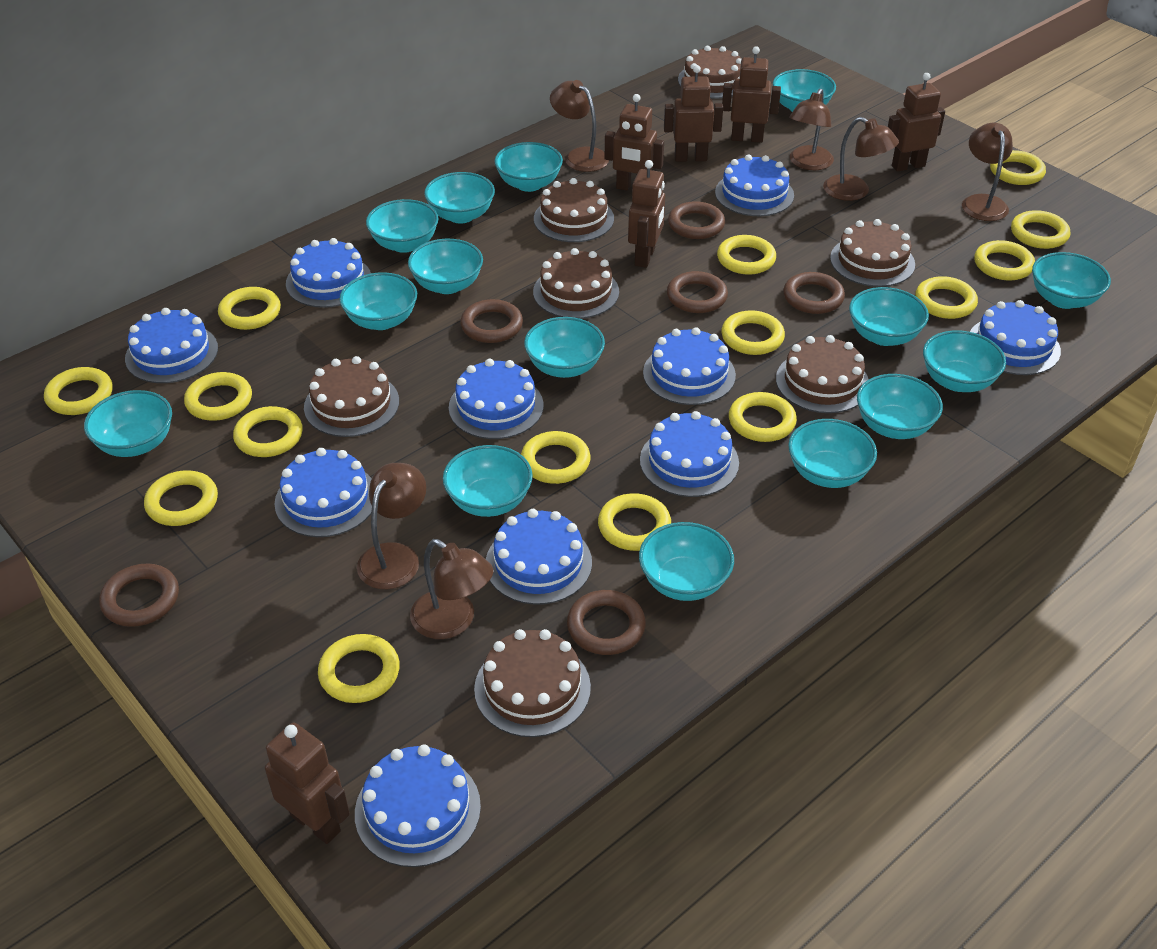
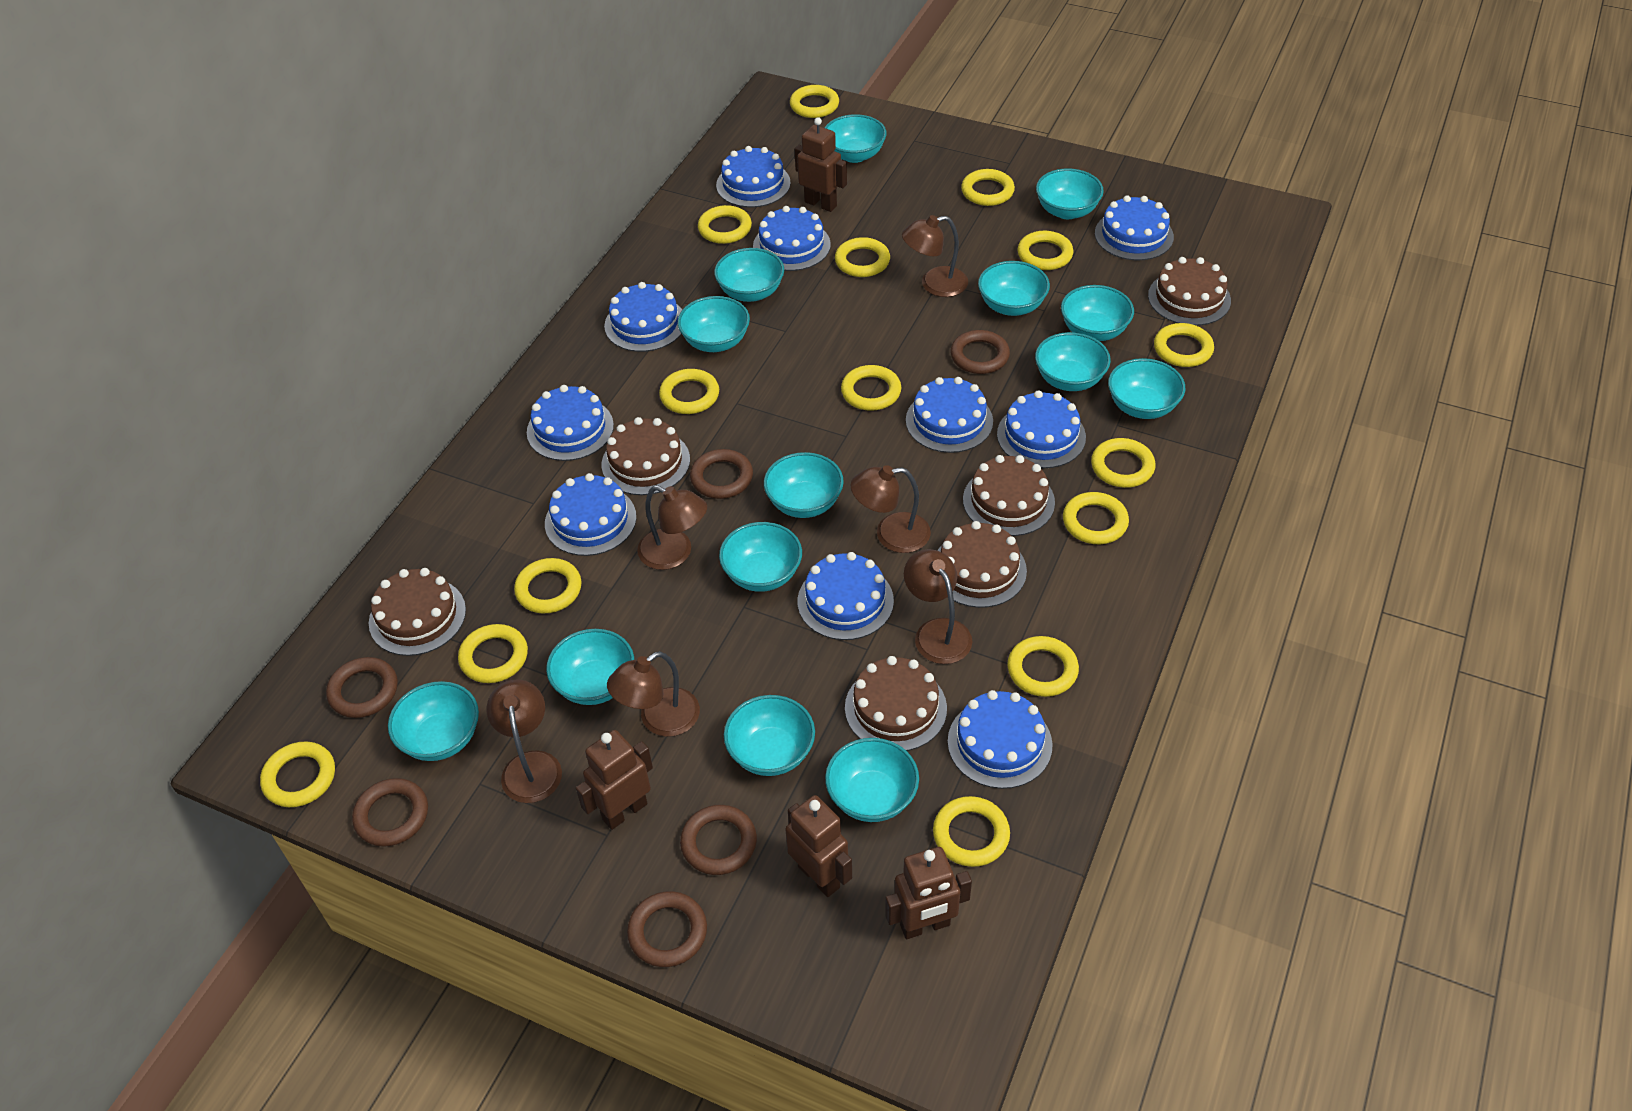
brown cake: [304,356,399,437] [474,629,591,737] [533,248,619,319] [534,178,614,242] [678,46,742,98] [776,335,869,413] [830,219,915,287] = 7 -> [369,568,466,656] [602,417,690,495] [845,656,947,751] [937,521,1027,608] [963,455,1055,536] [1148,257,1231,326] = 6
brown robot: [265,722,350,844] [605,94,664,191] [628,160,665,268] [664,65,723,162] [722,46,781,143] [888,73,945,172] = 6 -> [576,730,653,830] [785,795,852,897] [795,117,847,212] [885,847,972,939] = 4
turquoise bowl: [84,390,172,457] [339,272,417,330] [366,199,439,253] [408,239,483,294] [424,172,495,224] [443,445,533,517] [495,142,563,192] [524,317,605,378] [639,522,734,601] [773,69,836,112] [788,419,877,488] [849,287,929,346] [857,374,943,439] [923,330,1006,392] [1032,252,1111,309] = 15 -> [388,681,479,761] [546,629,634,705] [678,296,750,352] [714,248,784,302] [719,522,802,592] [724,695,815,776] [764,452,844,518] [825,114,887,163] [825,738,919,822] [978,261,1050,316] [1035,332,1111,391] [1036,169,1104,219] [1061,285,1134,341] [1108,358,1185,419] = 14

